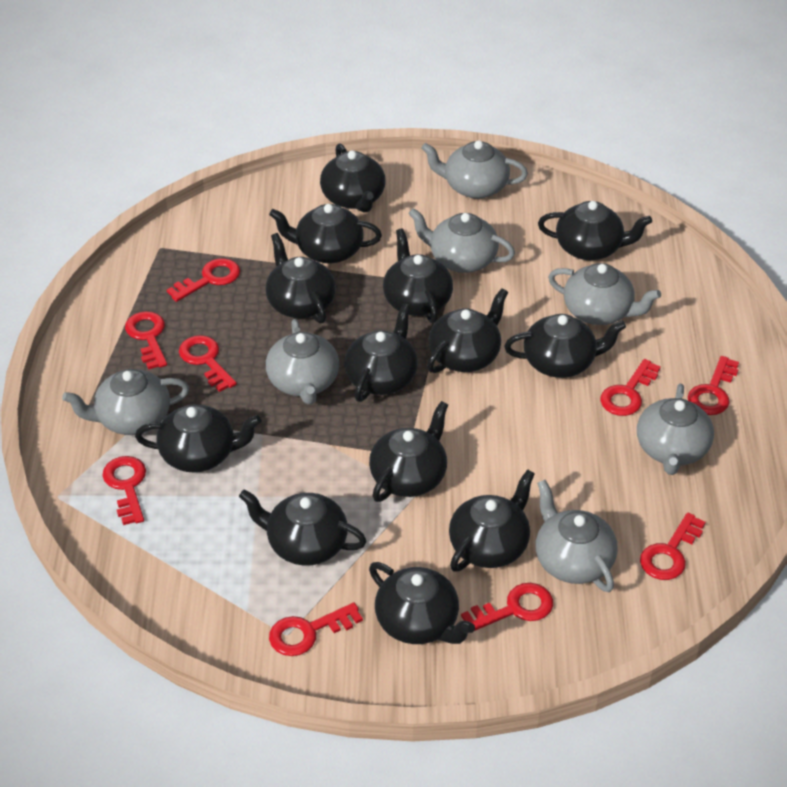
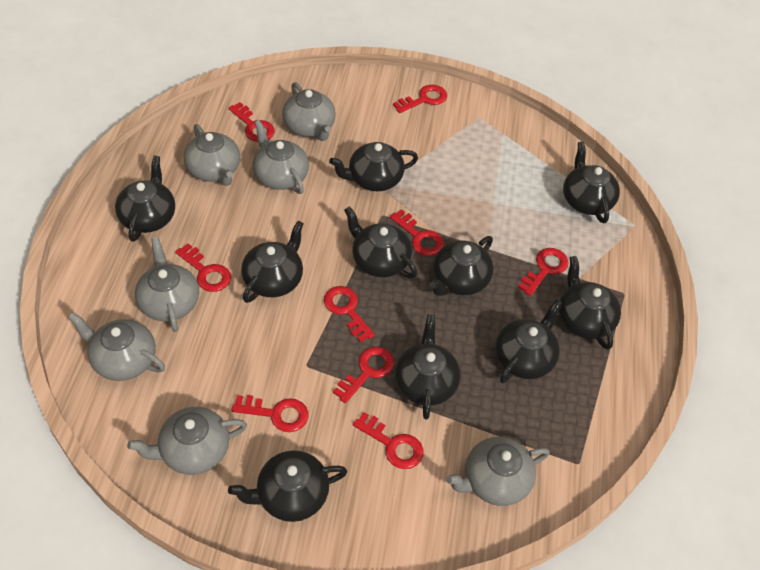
black teapot: [135,404,262,472] [239,490,366,566] [265,233,336,324] [269,204,382,263] [320,144,385,213] [344,303,418,402] [369,401,448,502] [369,562,475,644] [383,228,453,323] [427,288,508,373] [449,470,535,572] [504,314,626,378] [538,201,652,260] = 13 -> [115,156,175,242] [228,450,347,522] [241,221,304,303] [329,142,418,191] [344,206,417,278] [395,315,461,419] [430,236,494,296] [495,299,562,383] [558,256,621,350] [563,141,620,223] = 10

